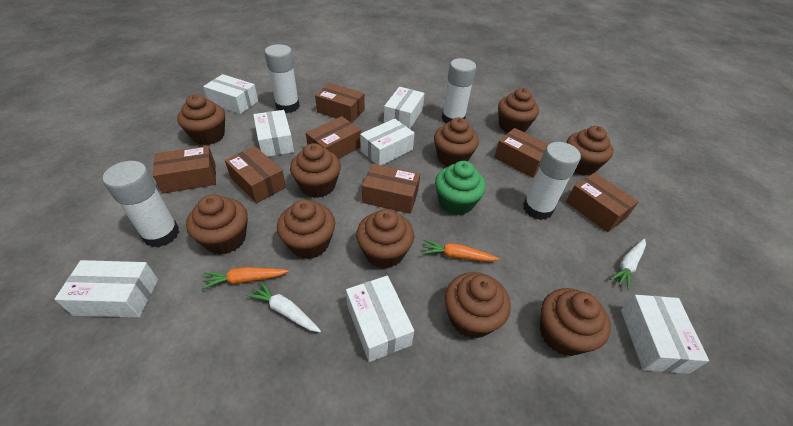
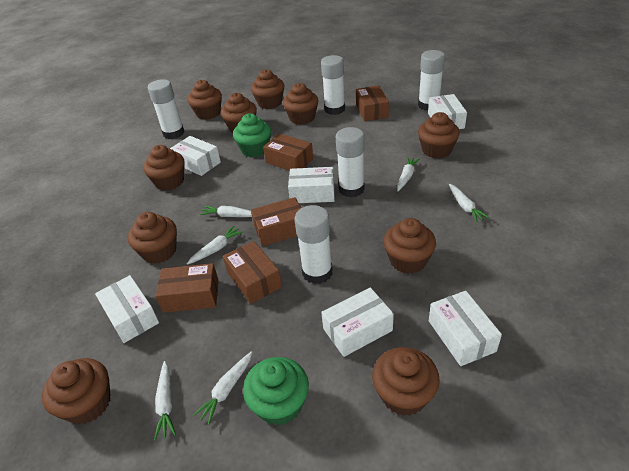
brown box: [153,146,216,194] [225,146,286,203] [306,116,361,159] [315,83,365,123] [362,163,420,214] [494,128,549,178] [566,173,639,232] = 7 -> [155,263,219,313] [223,241,282,304] [251,197,301,246] [263,133,313,171] [356,85,389,121] = 5
green cupcake: [435,161,486,215] = 1 -> [233,113,271,157] [243,357,309,425] = 2
orange carrot: [201,267,289,289] [422,239,499,262] = 2 -> none = 0
white box: [55,260,158,317] [203,74,258,114] [253,110,294,157] [346,276,414,362] [360,119,415,165] [384,87,425,129] [621,295,709,374] = 7 -> [95,275,159,343] [170,136,221,176] [288,167,335,203] [321,287,394,357] [428,94,467,129] [429,291,502,366] = 6
white carrot: [246,281,321,332] [610,239,646,290] = 2 -> [154,361,176,441] [187,226,243,265] [193,352,252,425] [200,205,252,217] [397,156,420,191] [449,184,490,223] = 6
white glue stick: [103,161,179,247] [265,44,300,113] [442,58,476,124] [523,142,581,220] = 4 -> [148,79,184,139] [295,205,333,284] [321,55,345,115] [336,127,365,197] [418,50,445,110] = 5

